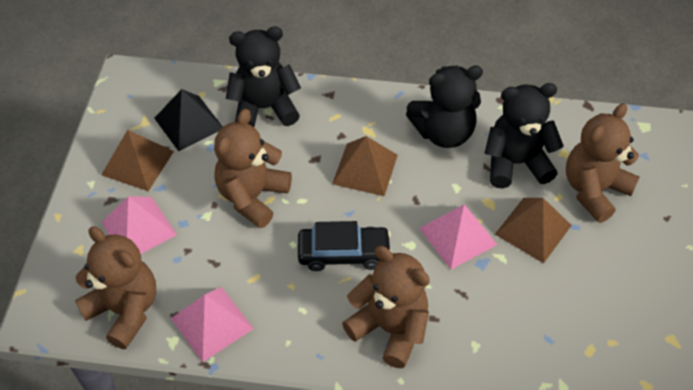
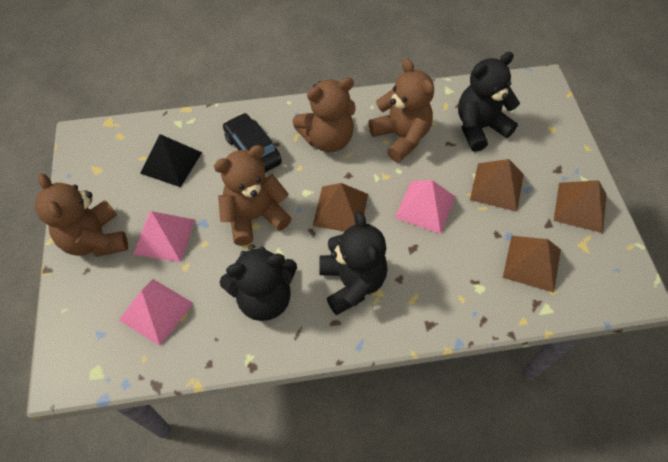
brown pyramid: [101,130,174,191] [332,136,398,196] [495,198,572,263] = 3 -> [313,183,368,231] [470,159,524,212] [503,236,561,293] [554,180,607,233] = 4

